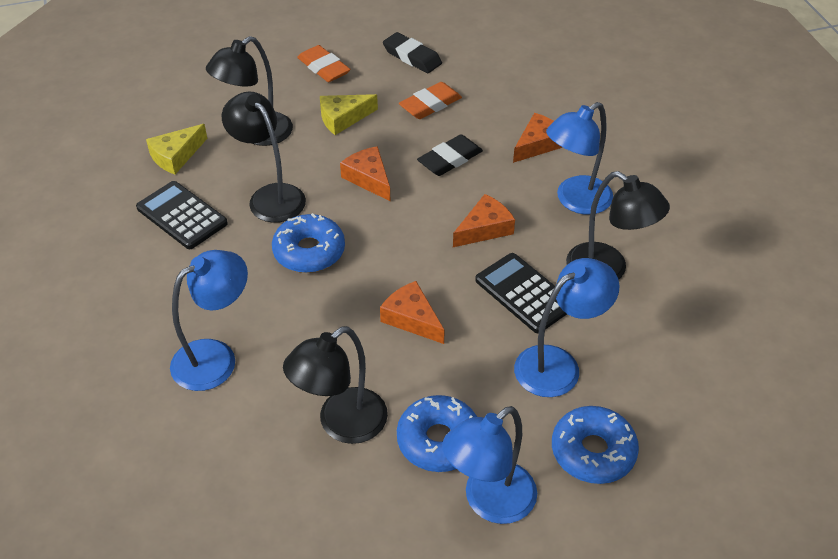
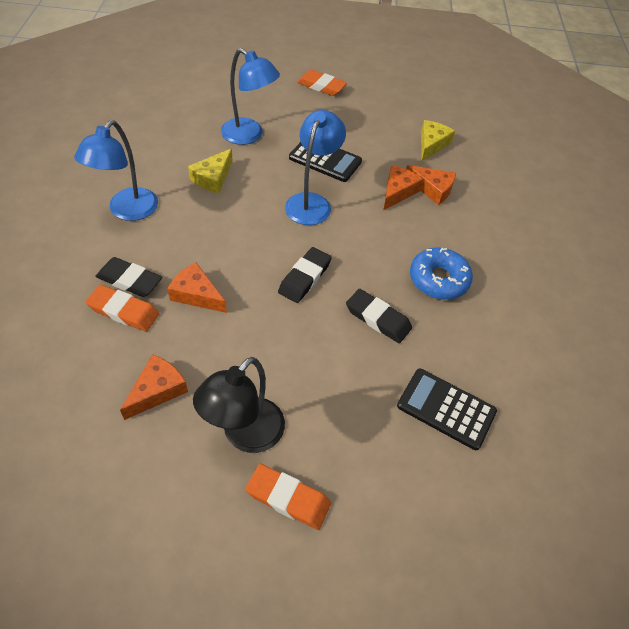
black eraser: [383,32,442,73] [417,134,483,176] = 2 -> [95,257,162,297] [278,247,332,303] [346,289,412,343] = 3
black lamp: [206,36,293,146] [222,92,306,223] [283,326,388,444] [566,171,670,279] = 4 -> [193,357,285,453] = 1
blue donut: [272,213,345,273] [397,395,477,472] [552,406,639,484] = 3 -> [410,248,473,300] = 1
blue lamp: [170,250,248,391] [442,406,537,524] [514,258,620,397] [546,102,613,215] = 4 -> [74,120,158,221] [221,48,280,145] [285,110,346,225] = 3
orange eraser: [297,45,351,82] [399,82,462,119] = 2 -> [86,285,160,332] [246,464,331,530] [297,70,347,96] = 3

